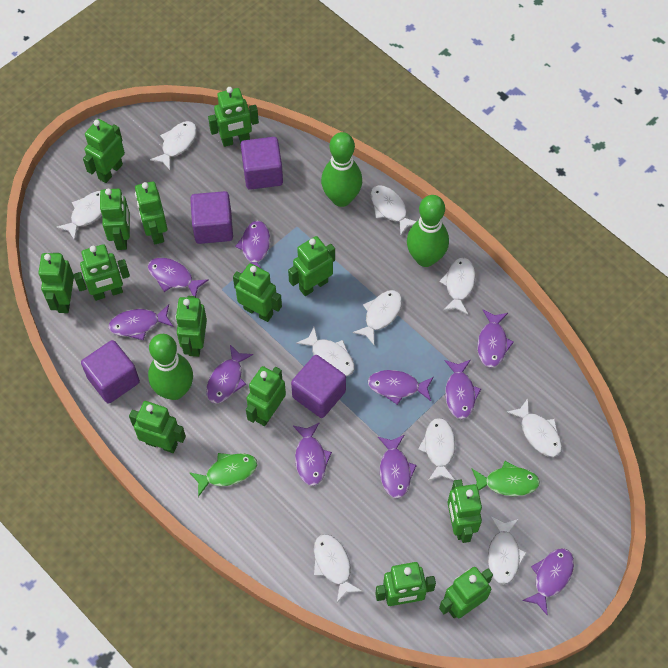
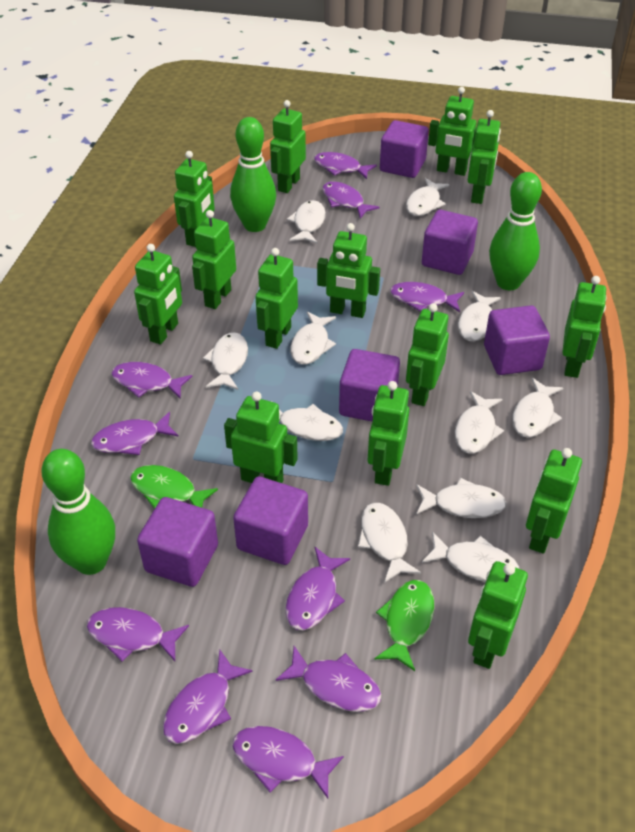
purple cube: [81,340,140,403] [190,191,233,244] [241,137,283,190] [291,355,346,418] = 4 -> [137,497,218,587] [233,476,308,565] [339,349,400,421] [380,120,429,178] [422,210,478,275] [484,305,550,375] = 6
white fish: [56,191,102,241] [150,121,197,170] [296,327,355,376] [314,534,363,602] [353,290,402,345] [370,185,417,235] [418,418,455,481] [439,258,476,314] [488,517,527,585] [507,398,562,457] = 10 -> [203,332,248,390] [271,401,343,441] [287,200,326,243] [290,311,336,365] [358,503,421,583] [406,178,449,216] [416,478,507,518] [422,532,520,582] [455,391,504,454] [458,291,501,341] [512,378,563,438] = 11

